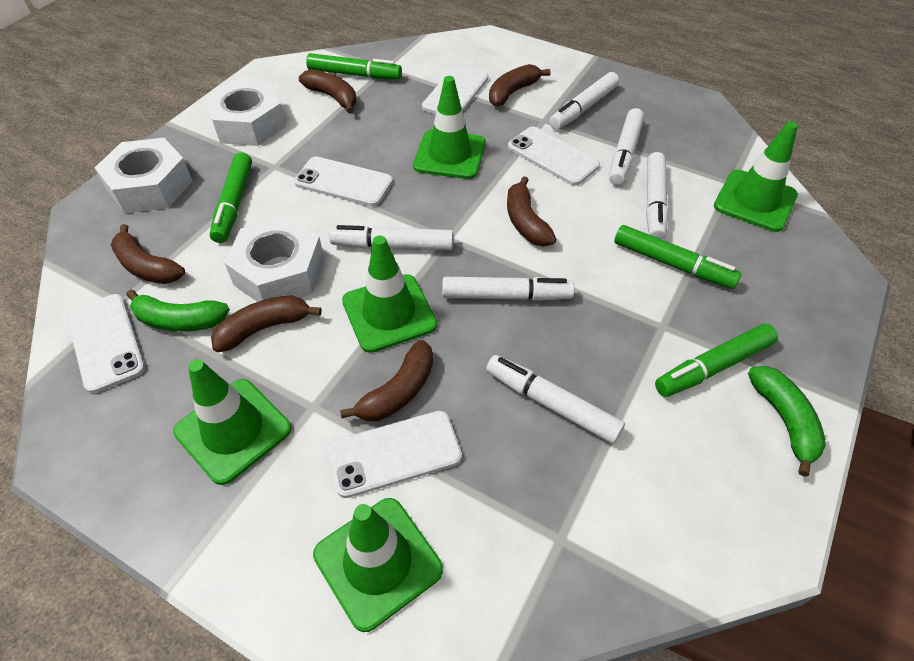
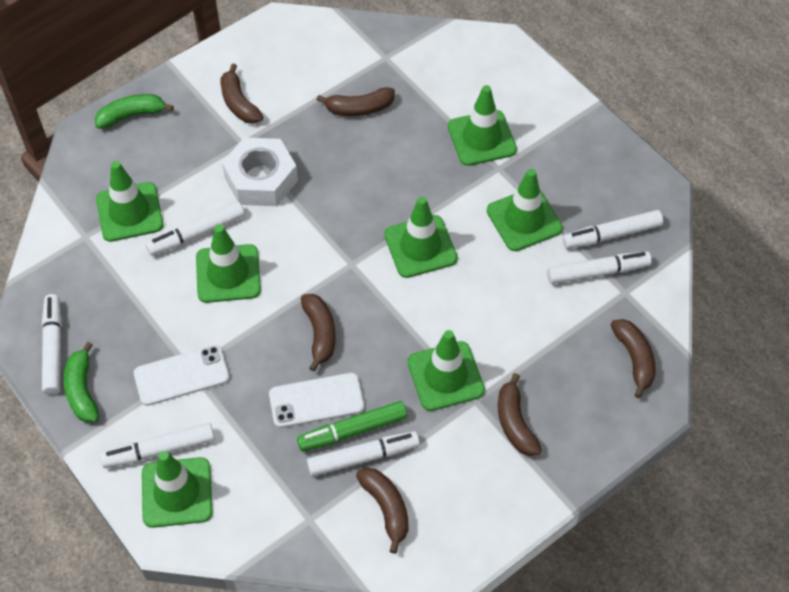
green marker: [210,152,252,243] [306,53,402,79] [614,225,742,289] [655,324,778,397] = 4 -> [297,401,407,452] = 1
green traffic cone: [173,359,291,485] [313,498,443,632] [342,235,437,353] [413,76,486,179] [714,121,798,232] = 5 -> [96,161,164,242] [142,451,213,528] [196,224,261,303] [384,196,458,278] [407,330,485,411] [448,85,517,166] [487,169,563,251] = 7
white nut: [95,138,193,213] [205,80,286,146] [224,216,325,302] = 3 -> [222,138,298,206] = 1
white phone: [67,294,145,393] [294,157,393,207] [327,411,462,498] [422,65,488,114] [508,127,600,185] = 5 -> [134,345,230,406] [269,373,364,428] = 2

